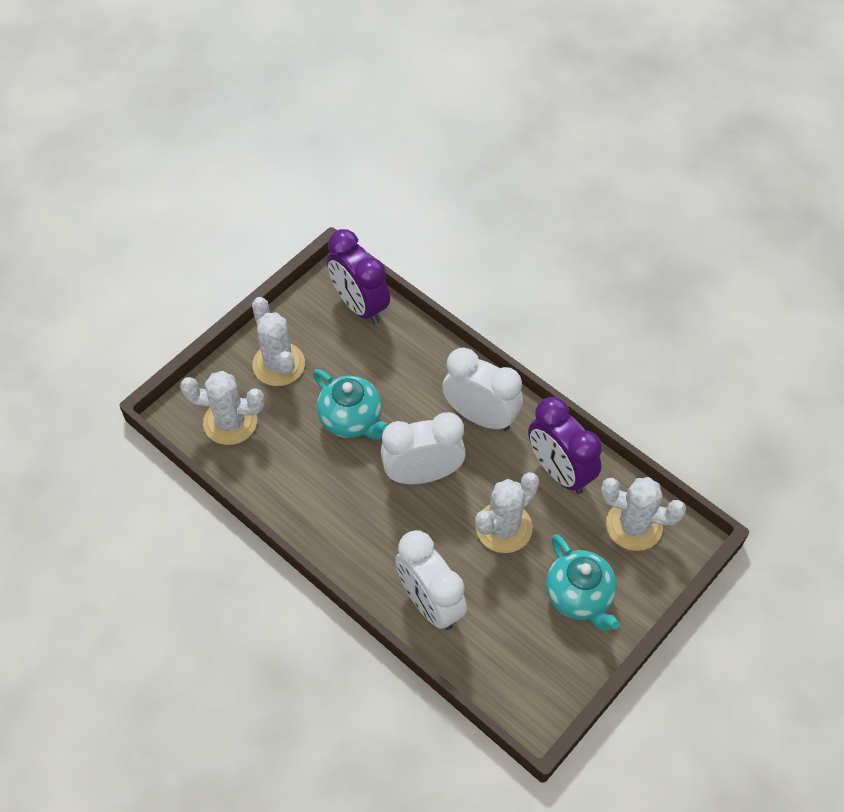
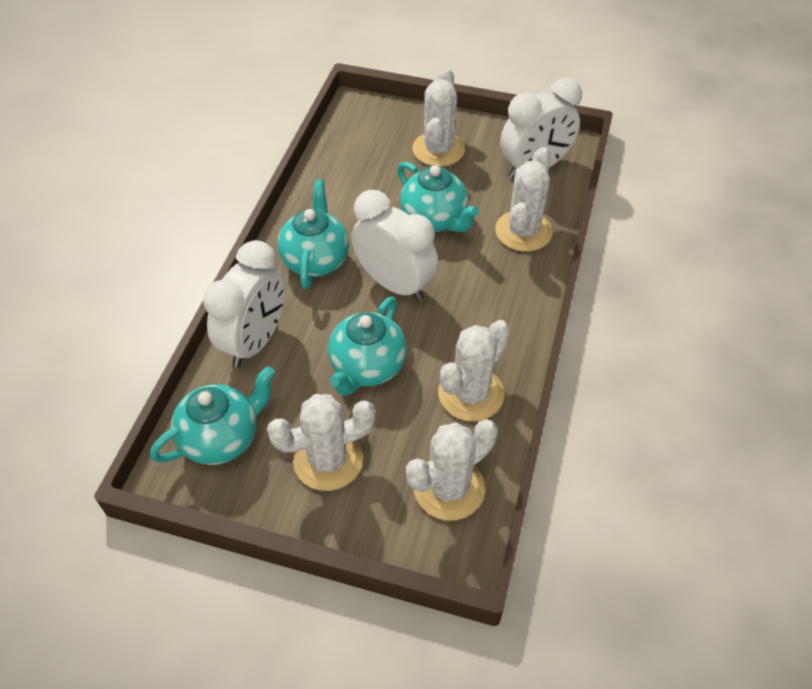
purple clock: [327,229,390,324] [528,397,602,494] = 2 -> none = 0
turquoise teapot: [313,369,388,439] [546,534,620,631] = 2 -> [150,366,275,465] [277,179,349,289] [328,297,407,396] [397,162,479,232] = 4
white cactus: [180,371,265,445] [252,297,305,386] [475,472,539,553] [601,477,686,551] = 4 -> [267,394,375,491] [406,419,498,521] [412,67,465,167] [438,320,510,421] [495,147,553,252] = 5

